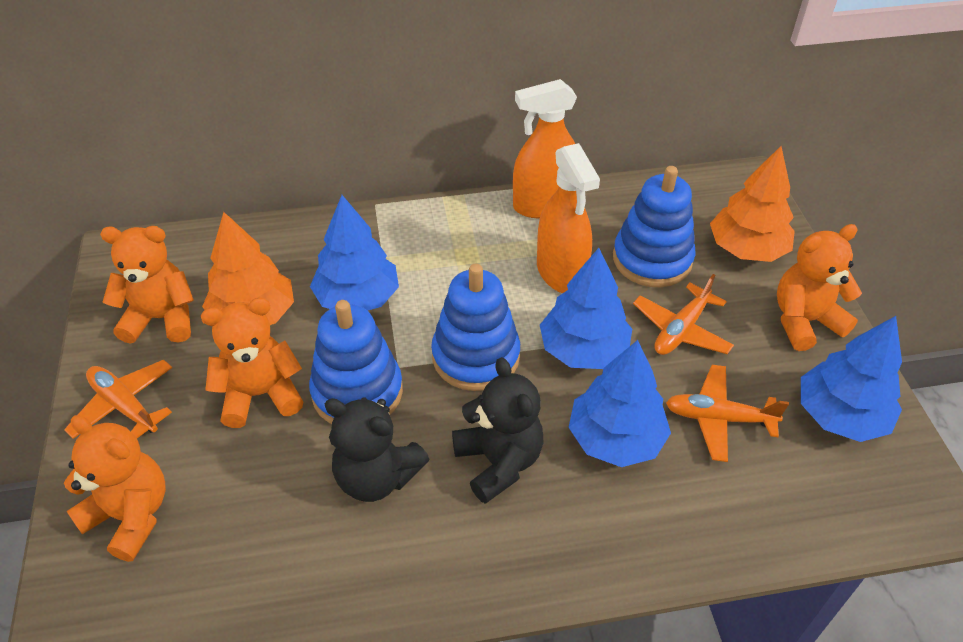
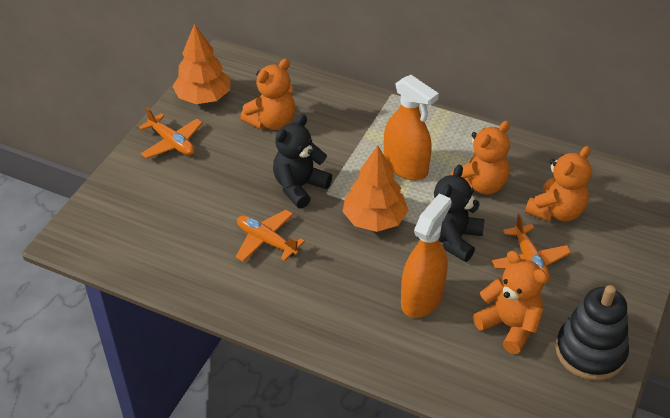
black stacking toy: none = 0 -> [555,285,629,381] = 1
blue stacking toy: [309,300,403,424] [431,264,520,391] [613,166,695,287] = 3 -> none = 0
blue tree: [310,195,399,311] [540,248,632,369] [569,340,671,467] [801,316,902,442] = 4 -> none = 0

